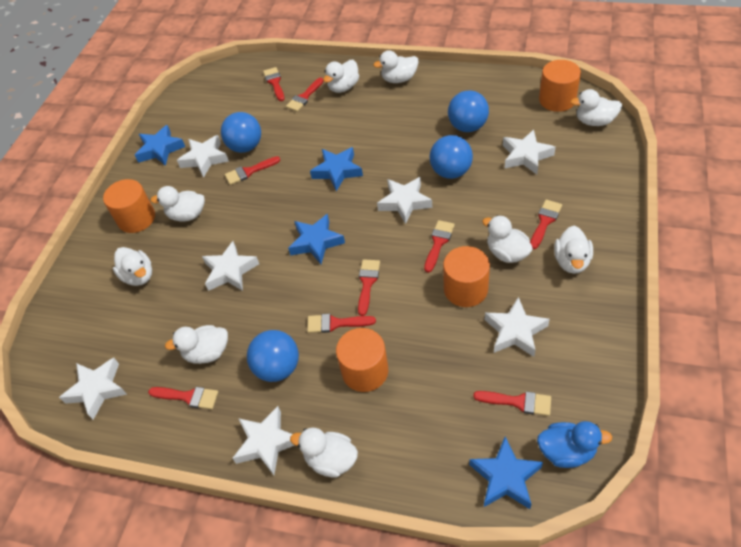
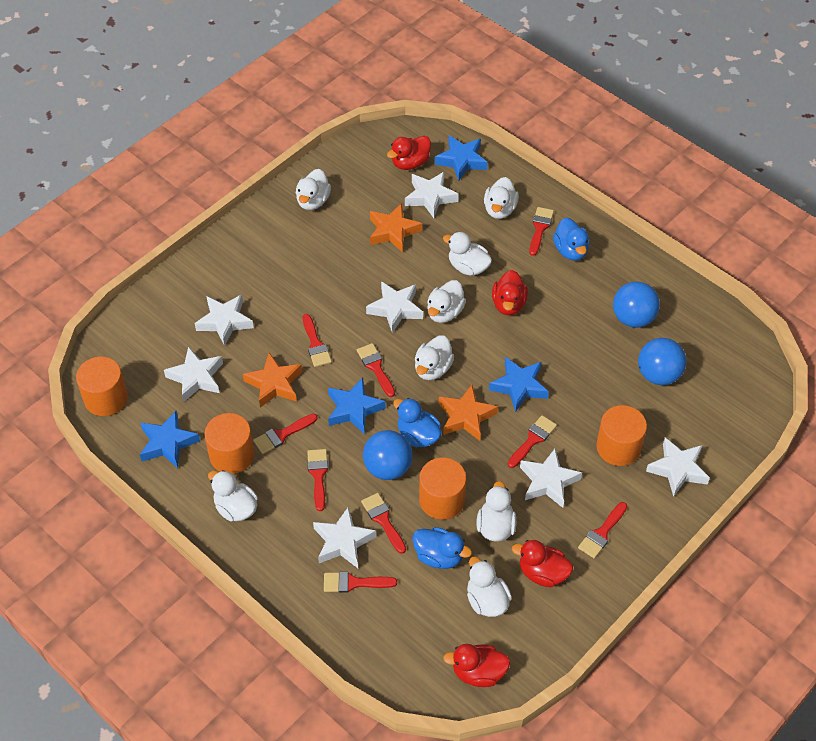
blue ball: [221,112,261,153] [247,330,299,382] [429,135,473,179] [448,90,489,132] = 4 -> [363,430,413,480] [613,281,660,328] [638,338,686,385] = 3
blue duck: [537,421,612,468] = 1 -> [393,398,442,448] [412,527,472,569] [553,218,590,260] = 3
orange star: none = 0 -> [243,353,302,408] [370,203,422,252] [439,385,498,441] = 3
red duck: none = 0 -> [387,136,431,170] [443,644,510,687] [492,270,528,315] [512,540,573,587] = 4
white duck: [113,247,152,286] [151,186,205,221] [165,325,228,364] [290,427,358,477] [323,60,359,93] [373,50,419,83] [482,215,533,263] [554,226,593,274] [570,89,622,126] = 9 -> [208,470,258,522] [296,169,331,210] [415,336,454,380] [427,280,466,323] [443,232,492,276] [467,557,512,617] [477,481,517,541] [484,177,519,219] = 8

